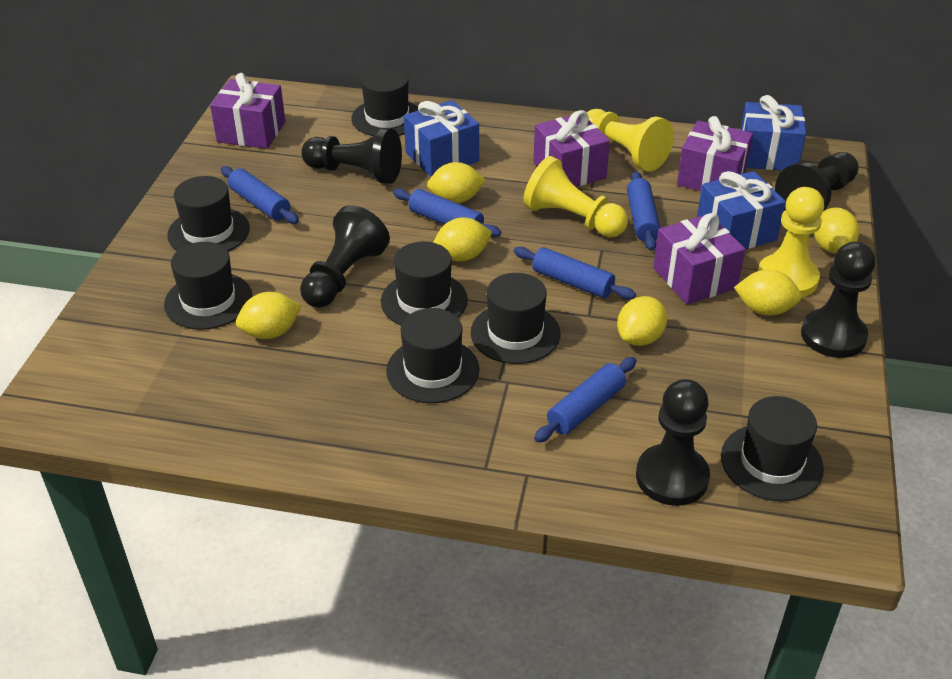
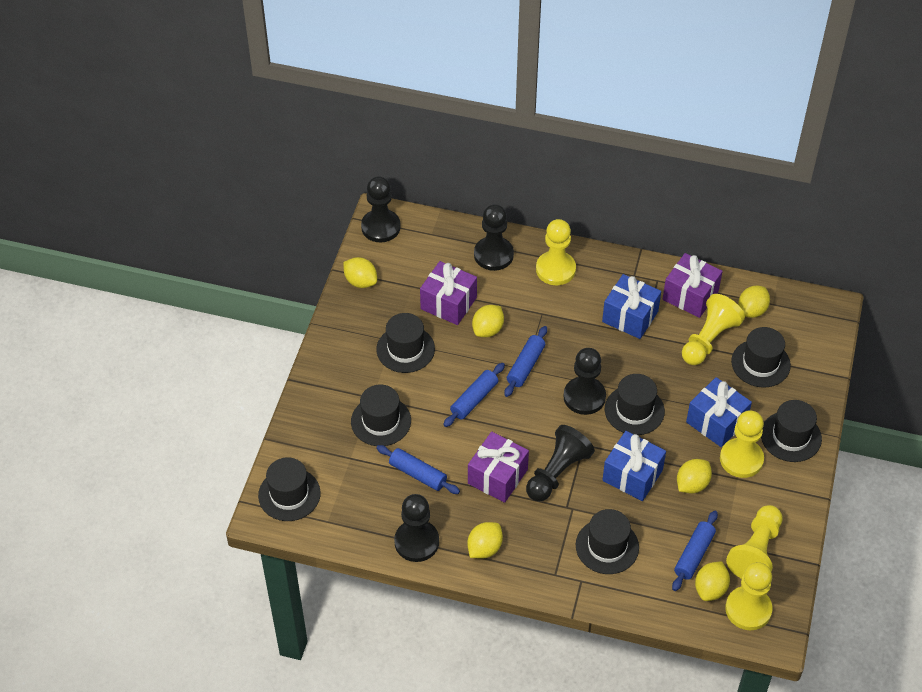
blue rolling pin: [221,166,299,224] [393,189,501,237] [514,247,636,299] [534,357,636,442] [627,171,660,251] = 5 -> [376,445,460,494] [443,363,505,427] [504,326,547,397] [672,510,718,591] = 4
purple gift: [210,73,286,149] [533,110,610,187] [653,213,745,304] [677,116,753,191] = 4 -> [420,261,477,325] [468,432,529,503] [663,253,723,318] = 3
yellow pawn: [523,156,628,238] [587,109,674,172] [758,187,824,297] = 3 -> [536,219,576,285] [682,294,745,365] [720,410,764,478] [725,562,772,630] [726,505,783,579] = 5

